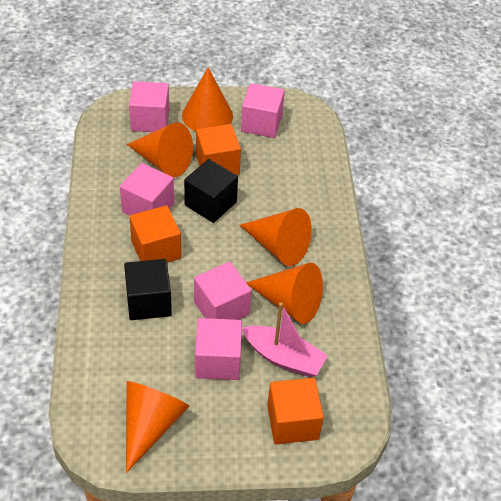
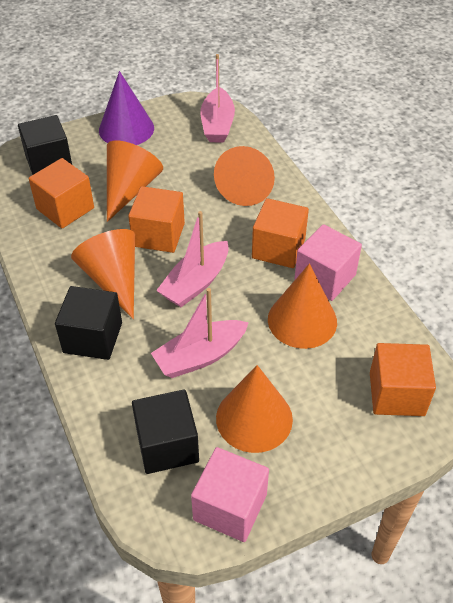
black cube: [124,259,172,320] [184,159,238,223] = 2 -> [18,115,72,175] [55,286,122,360] [132,390,199,474] = 3
orange cube: [129,205,181,263] [196,124,241,175] [267,378,324,444] = 3 -> [29,158,94,228] [128,186,185,253] [252,198,309,268] [370,343,436,416] = 4
pink boat: [242,302,328,377] = 1 -> [151,288,249,378] [156,211,229,307] [201,54,235,143] = 3
pink cube: [120,163,174,216] [129,81,169,132] [194,262,252,320] [195,318,242,380] [241,83,285,138] = 5 -> [191,447,269,542] [294,224,362,301] = 2
purple cone: none = 0 -> [99,71,154,145] = 1

